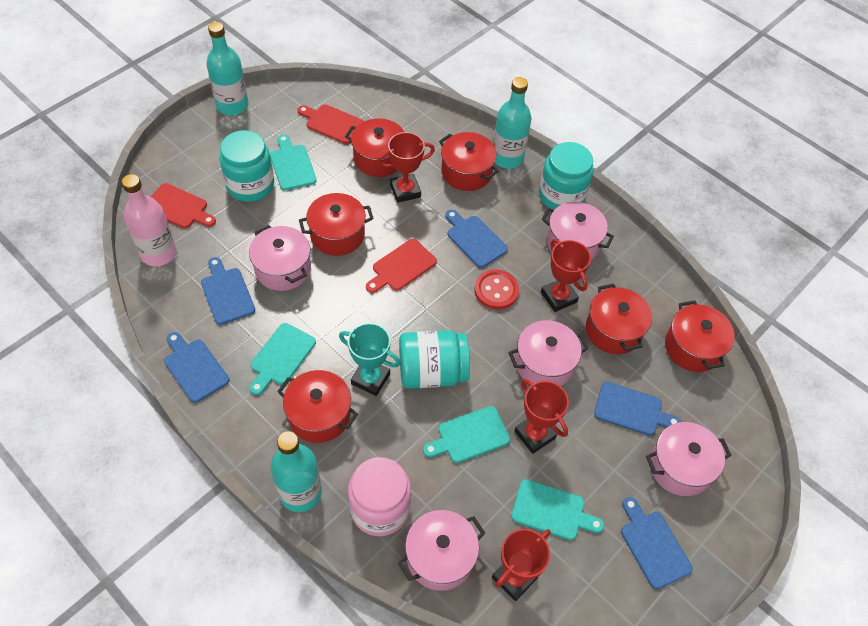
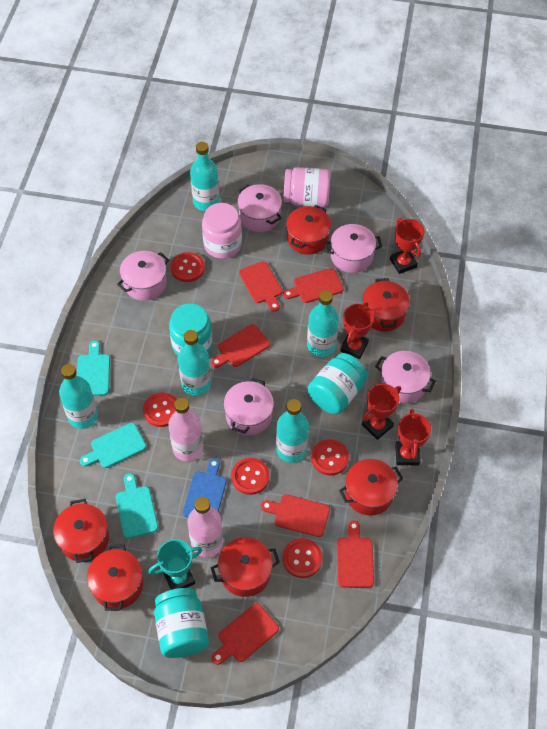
blue cutting board: [164,332,229,403] [201,257,255,325] [445,210,508,268] [594,382,681,436] [621,497,693,589] = 5 -> [183,458,227,517] = 1
pink bottle: [122,174,177,266] = 1 -> [168,398,203,461] [187,497,223,557] = 2
pink jar: [348,457,411,536] = 1 -> [202,203,242,259] [283,167,331,207] = 2
red button: [474,269,519,310] = 1 -> [143,393,177,427] [171,252,205,282] [231,458,270,495] [283,538,322,578] [311,439,349,476] = 5
red cutting board: [151,183,216,228] [298,104,364,144] [366,239,437,293] = 3 -> [211,324,270,368] [212,603,279,665] [239,261,282,312] [261,494,330,537] [283,268,344,303] [337,520,374,588] = 6
turquoise bottle: [207,22,248,115] [271,431,322,512] [493,77,532,169] = 3 -> [59,364,98,429] [178,330,211,396] [190,142,219,211] [276,399,309,463] [307,290,339,357] = 5
turquoise cutting board: [250,323,316,395] [270,134,317,191] [423,406,510,463] [511,479,604,540] = 4 -> [77,341,110,396] [80,423,146,468] [116,473,158,539] = 3

